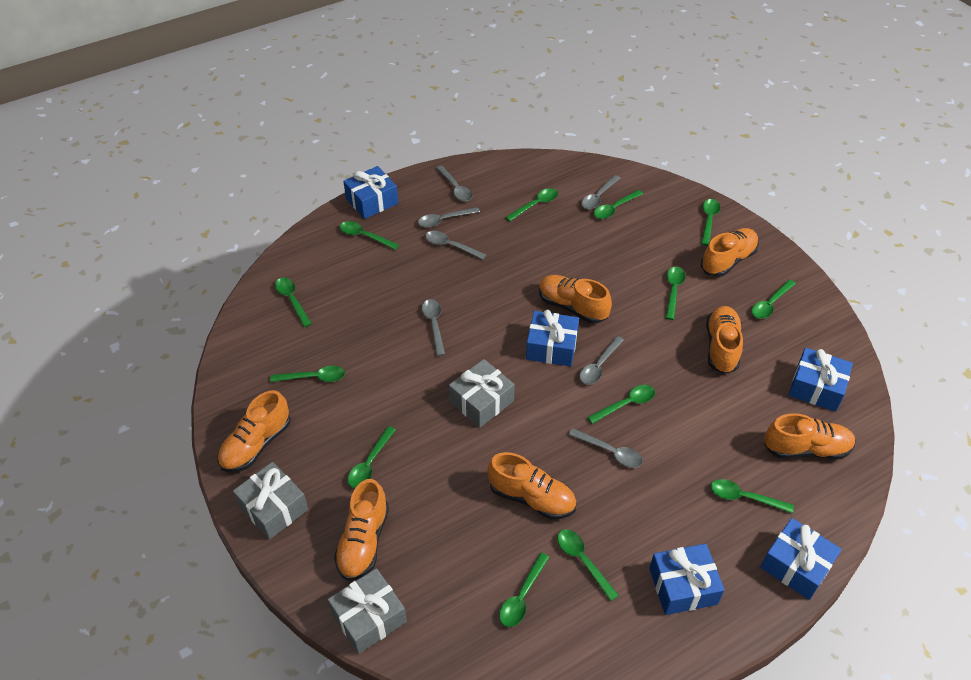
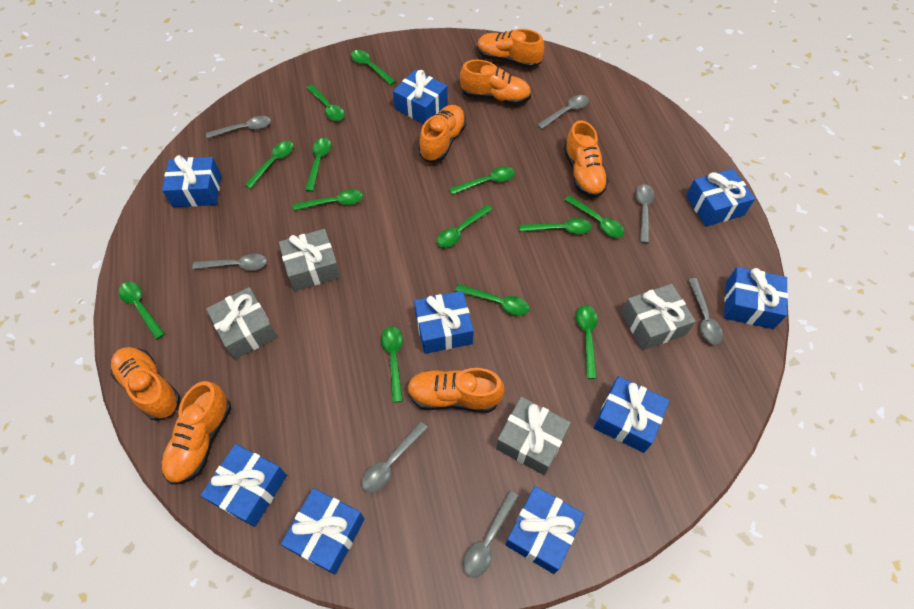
blue gift: [343,166,398,219] [526,310,579,367] [649,544,724,615] [760,518,842,600] [789,348,853,412] = 5 -> [162,155,221,207] [200,444,287,527] [281,488,365,575] [393,70,448,124] [414,291,474,354] [505,486,584,574] [594,376,669,453] [686,169,755,227] [724,267,788,329] = 9
grey gift: [233,462,308,540] [328,568,407,654] [449,359,515,428] = 3 -> [206,287,277,359] [279,229,340,291] [496,397,571,476] [621,284,696,350] = 4

